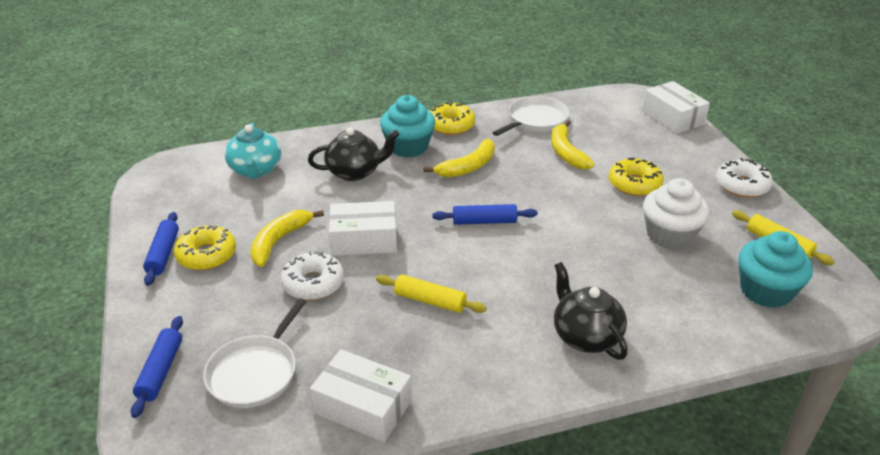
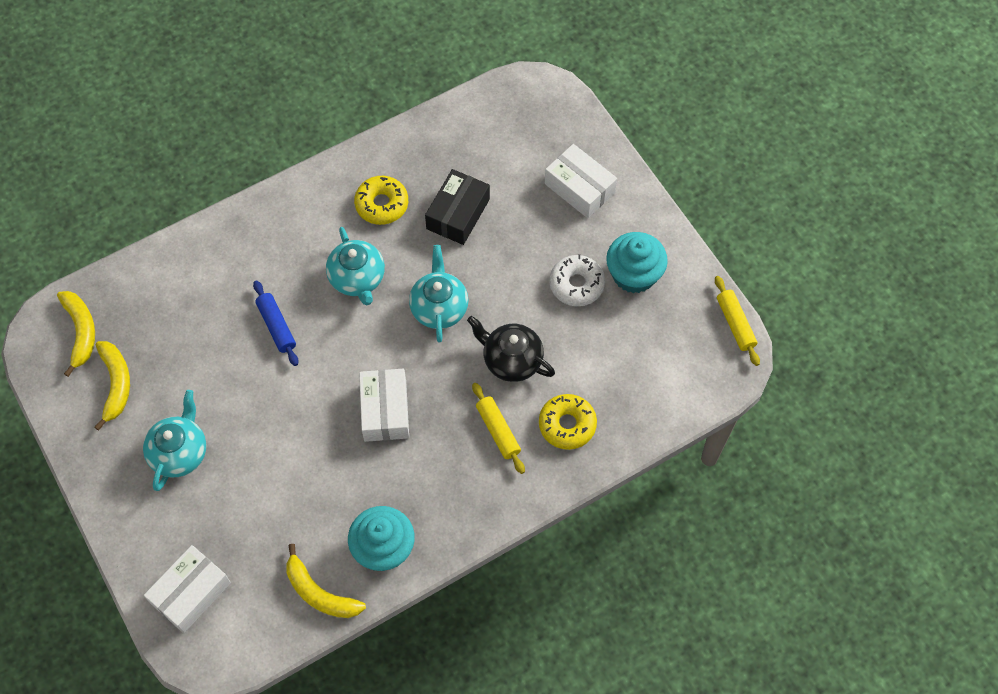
black box: none = 0 -> [425,169,490,245] = 1
black teapot: [308,127,400,181] [554,262,628,360] = 2 -> [467,316,555,382] = 1
blue rolling pin: [131,316,183,418] [143,212,179,286] [432,204,537,225] = 3 -> [253,280,298,366] = 1
turquoise teapot: [225,123,281,179] = 1 -> [143,390,206,491] [326,227,385,305] [409,245,469,343] = 3
white cupcake: [643,178,709,250] = 1 -> none = 0
white donut: [281,251,344,300] [716,158,773,197] = 2 -> [550,254,605,306] = 1
white pan: [203,298,306,408] [493,96,569,136] = 2 -> none = 0
yellow donut: [174,225,236,270] [430,101,475,135] [609,158,664,196] = 3 -> [354,176,408,225] [539,394,597,450] = 2

